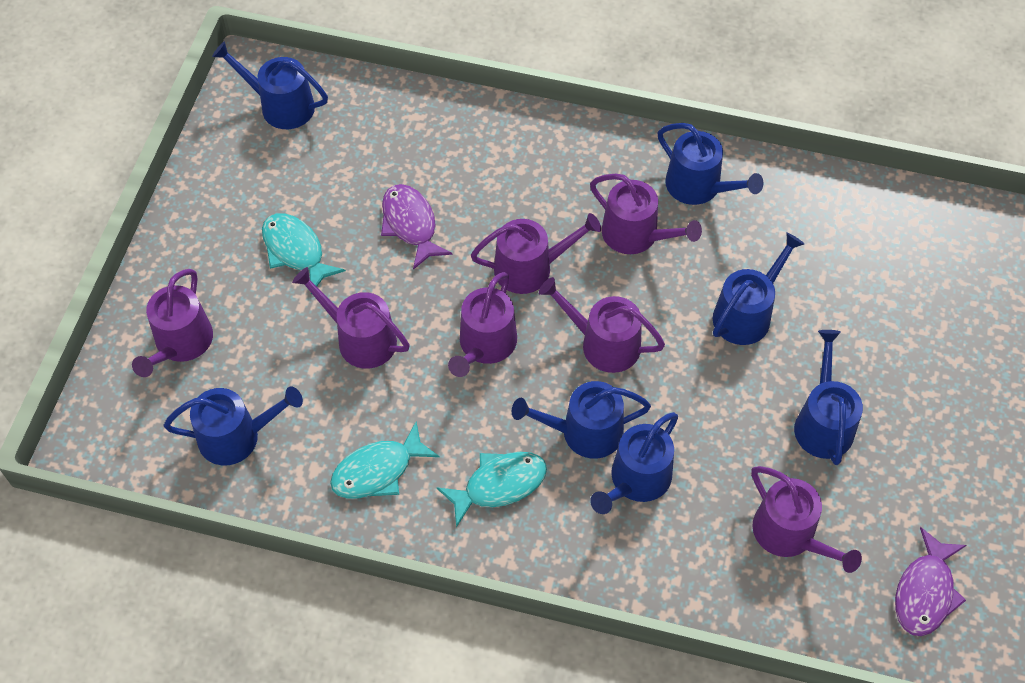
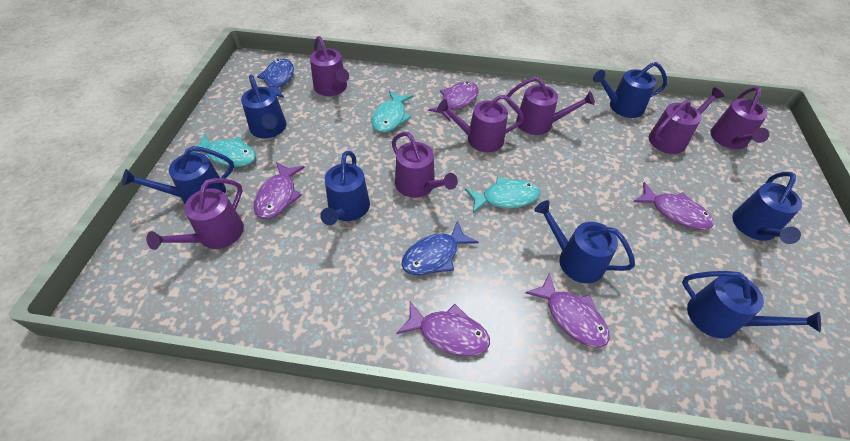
blue fish: none = 0 -> [257,59,294,98] [401,220,479,275] = 2
purple fish: [381,184,452,270] [895,527,966,636] = 2 -> [253,162,305,219] [396,301,490,357] [428,82,479,121] [525,272,610,347] [633,182,714,230] = 5

